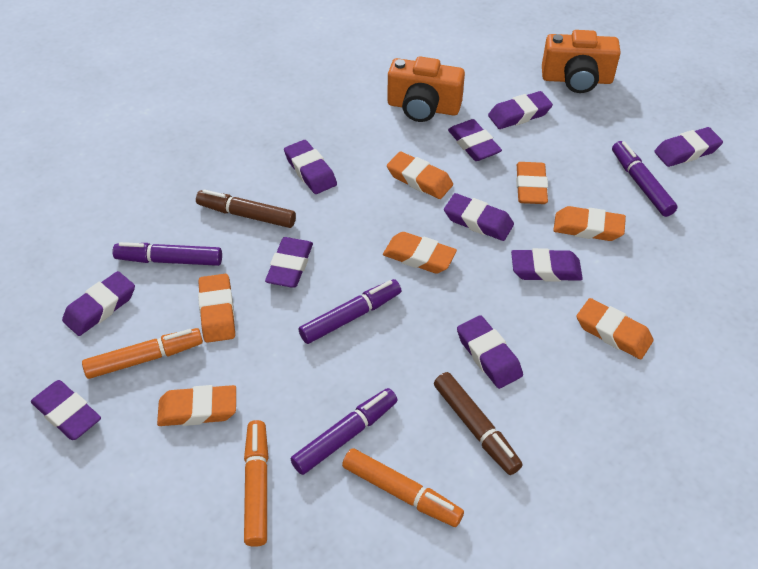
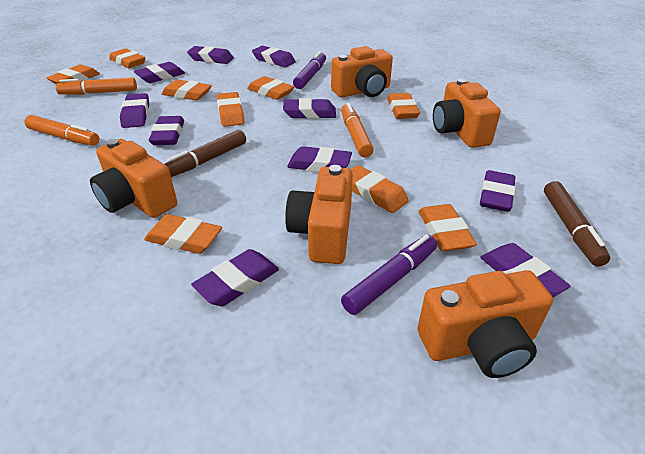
orange camera: [387,56,465,122] [542,30,621,93] = 2 -> [90,139,177,218] [285,165,353,264] [331,46,393,98] [418,270,553,378] [433,79,501,148] = 5
orange eraser: [157,385,236,426] [198,274,235,343] [383,232,457,274] [387,152,453,199] [516,162,548,204] [553,206,626,241] [576,298,653,359] = 7 -> [47,64,100,84] [109,48,145,68] [144,214,222,254] [162,79,212,100] [217,92,244,127] [247,76,294,100] [351,165,409,213] [387,93,420,119] [419,204,477,251] = 9
purple marker: [112,242,222,266] [291,388,398,475] [299,279,401,344] [612,141,678,217] = 4 -> [293,51,326,89] [341,235,437,315] = 2

